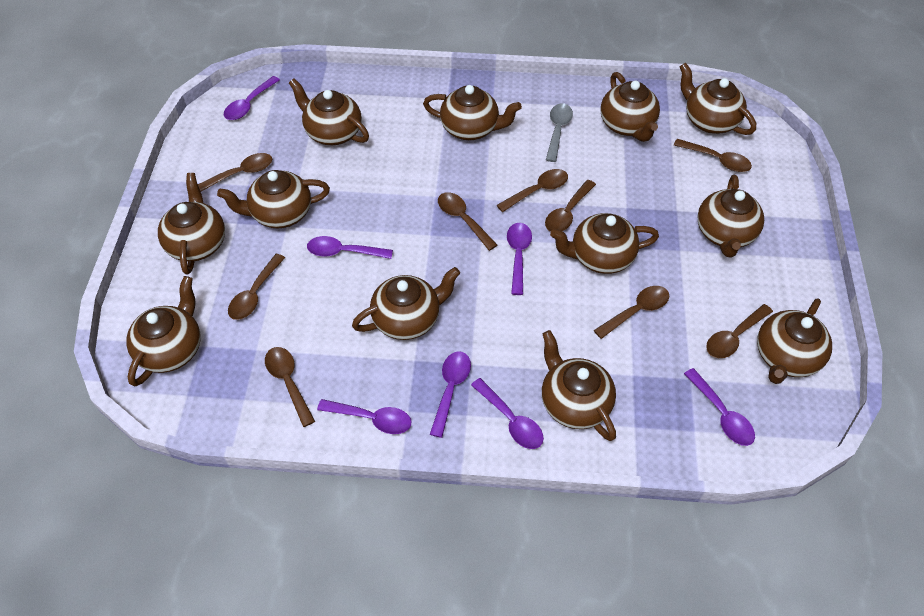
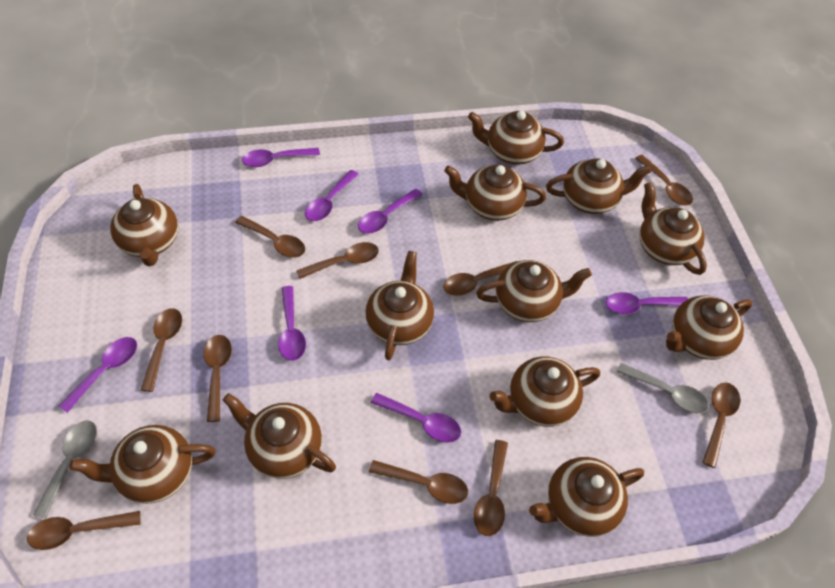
brown spoon: [198,153,272,191] [228,254,285,320] [265,347,315,427] [438,192,497,251] [497,169,568,212] [545,180,596,232] [594,286,669,339] [674,139,752,172] [706,304,773,358] = 9 -> [27,511,140,550] [141,308,182,392] [204,335,232,422] [235,216,305,258] [296,242,379,279] [369,460,468,504] [443,261,518,296] [474,440,508,536] [635,155,693,206] [702,382,740,468] = 10
grey spoon: [546,103,573,162] = 1 -> [33,420,97,519] [617,363,709,414] = 2

